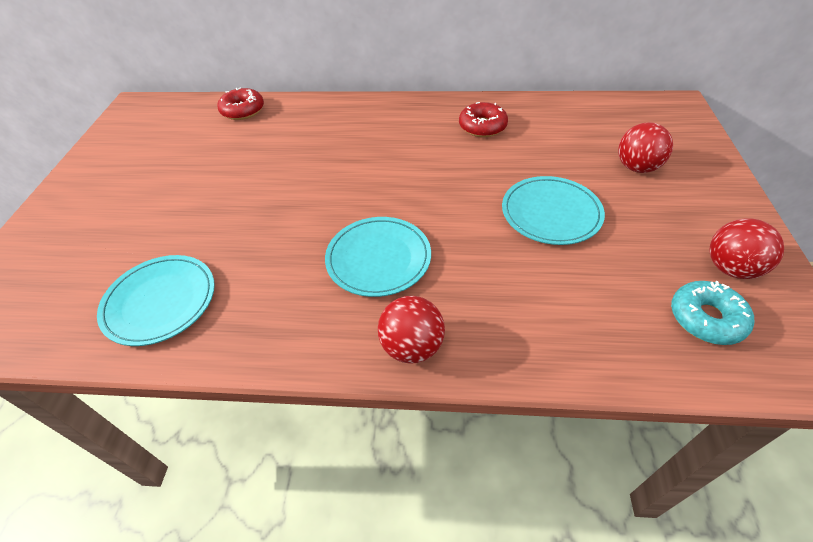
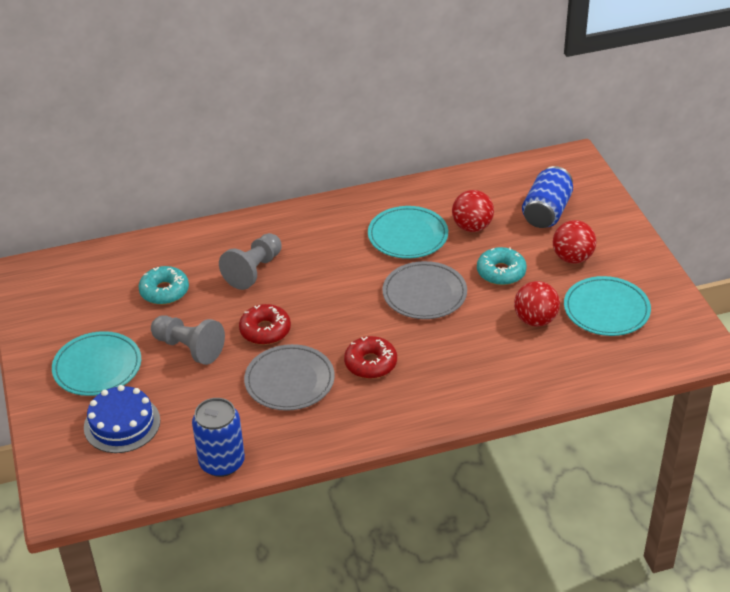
blue cake: none = 0 -> [84,385,160,453] = 1
blue can: none = 0 -> [192,398,245,477] [522,166,573,228] = 2
grey pawn: none = 0 -> [151,315,225,365] [219,233,282,290] = 2
grey plate: none = 0 -> [244,344,335,411] [382,261,467,319] = 2
turquoise donut: [671,281,754,345] = 1 -> [139,266,189,305] [477,247,527,285] = 2

